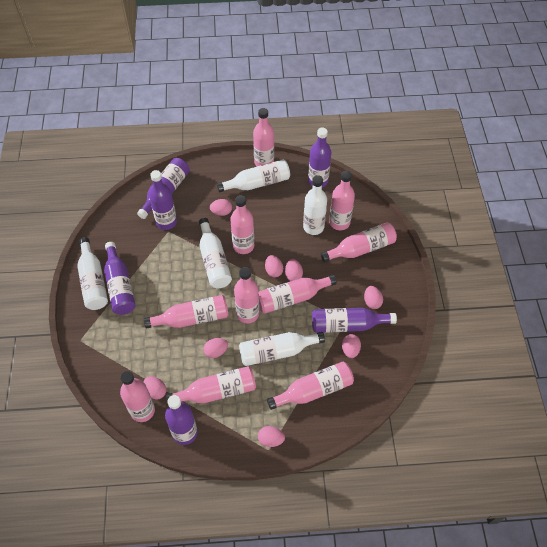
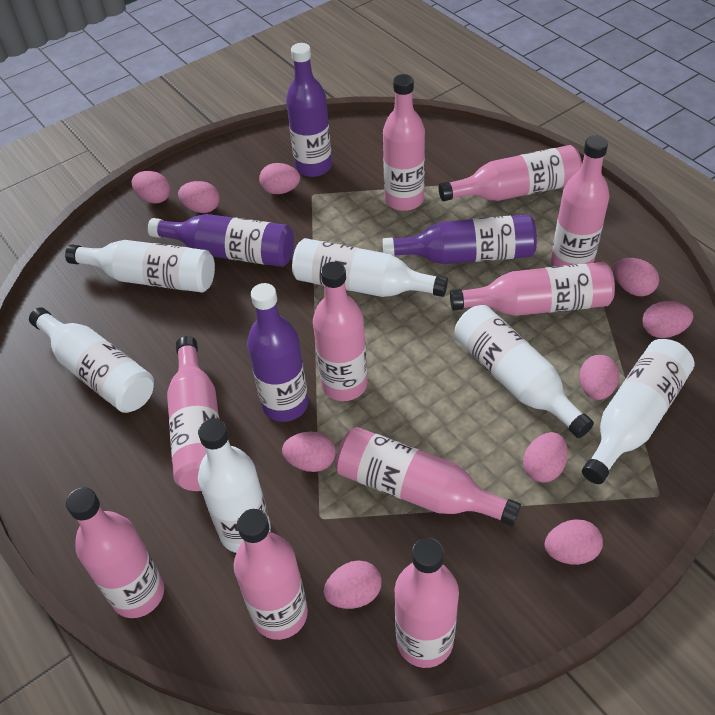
pink egg: [144,376,166,399] [203,338,228,358] [210,199,232,216] [258,426,285,447] [265,255,283,277] [285,259,303,281] [342,334,361,358] [364,286,383,309] = 8 -> [132,171,171,203] [178,181,220,213] [259,163,300,194] [282,432,336,472] [324,561,381,609] [523,432,568,483] [545,519,603,565] [580,355,620,400] [614,258,659,296] [642,301,693,338] = 10
purple bottle: [104,242,136,315] [137,158,190,219] [149,170,177,230] [165,395,198,445] [308,127,331,188] [312,308,397,333] = 6 -> [148,214,294,267] [247,283,309,422] [286,43,332,177] [382,214,537,264] = 4
white bottle: [77,237,108,310] [199,218,232,288] [217,160,290,192] [239,332,325,366] [303,175,327,235] = 5 -> [29,307,154,413] [65,240,215,293] [198,418,271,553] [292,238,448,297] [454,305,594,438] [582,339,695,484] = 6

